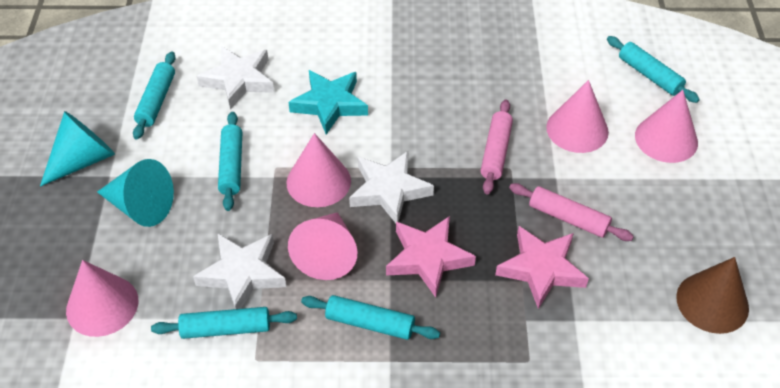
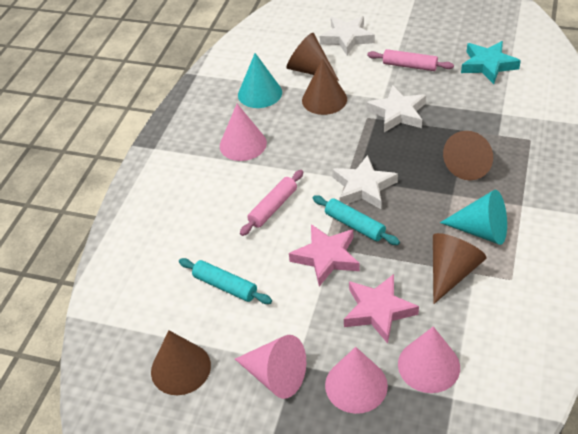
brown cone: [676,257,749,334] = 1 -> [151,330,211,395] [287,33,339,81] [302,58,347,115] [433,233,487,304] [443,131,493,180] = 5
pink cone: [66,260,138,337] [286,133,351,207] [288,212,357,280] [546,80,609,153] [635,90,698,163] = 5 -> [220,104,267,161] [235,335,306,399] [325,347,388,414] [398,326,460,393] = 4
turquoise rolling pin: [133,52,176,140] [151,307,297,339] [218,112,242,211] [301,295,440,340] [607,36,700,103] = 5 -> [179,258,272,304] [313,195,400,245] = 2

